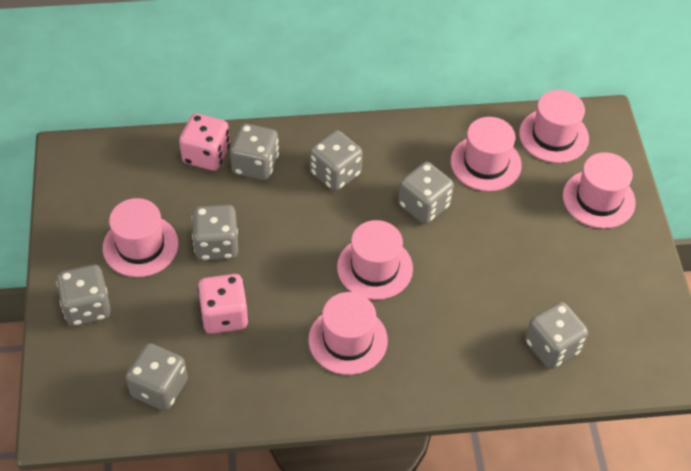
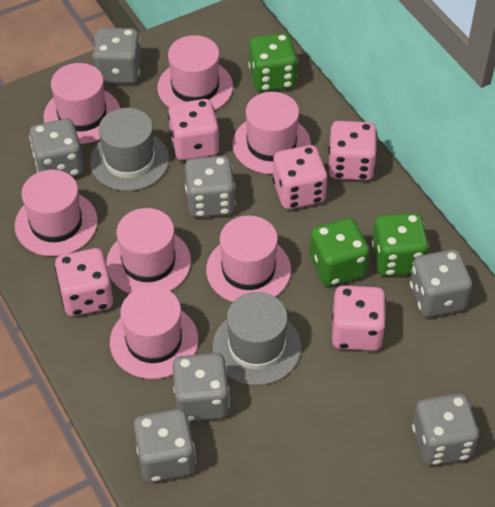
green dice: none = 0 -> [248,33,298,92] [310,218,369,286] [372,213,429,276] = 3
grey hat: none = 0 -> [90,108,169,191] [212,292,301,385] = 2
pink dice: [179,113,230,171] [197,274,249,334] = 2 -> [55,248,113,316] [168,99,220,161] [272,145,328,209] [328,121,377,181] [332,285,386,351] = 5
pink hat: [103,198,178,277] [309,292,388,375] [337,220,413,300] [451,117,522,191] [519,90,589,163] [563,152,636,229] = 6 -> [15,170,98,256] [43,63,120,144] [106,208,191,294] [110,286,198,379] [157,35,233,110] [206,215,291,302] [232,92,311,174] = 7

